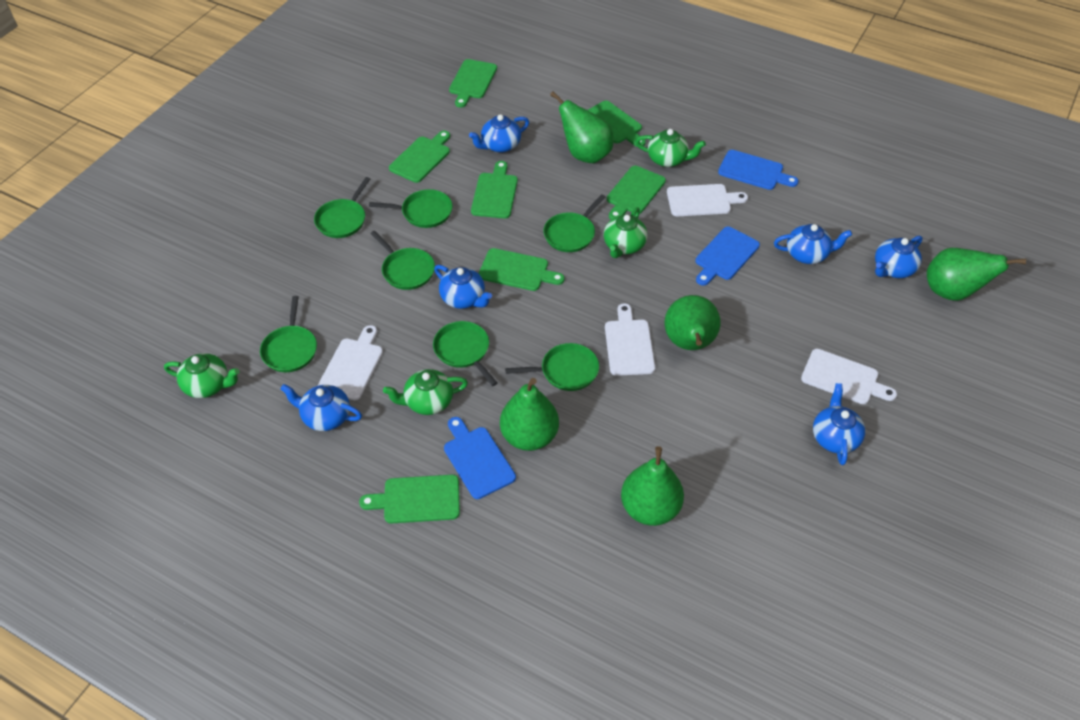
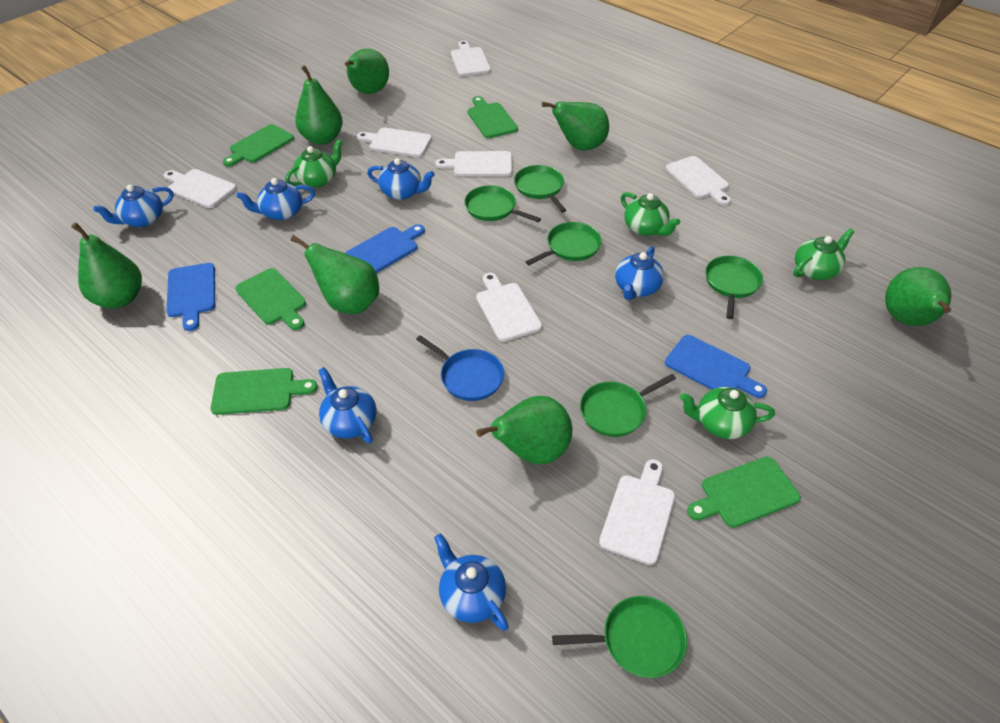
blue pan: none = 0 -> [416,335,504,401] = 1
green cutting board: [359,475,460,524] [389,131,450,183] [449,59,497,108] [471,161,518,219] [479,248,565,291] [588,101,646,147] [607,166,666,220] = 7 -> [211,368,318,415] [223,124,294,167] [235,268,306,330] [468,96,518,138] [687,457,801,528] = 5
green pan: [260,296,317,372] [314,177,370,238] [369,189,452,228] [370,231,435,290] [433,321,497,386] [505,343,599,391] [543,194,605,252] = 7 -> [464,185,541,222] [514,165,566,212] [526,222,602,265] [552,596,687,678] [580,374,676,437] [705,256,763,319] = 6
green pear: [500,378,559,451] [550,91,614,163] [621,446,684,526] [664,295,720,350] [927,248,1026,301] = 5 -> [71,223,142,308] [291,235,379,314] [295,65,343,145] [345,49,389,94] [476,396,572,464] [542,101,609,150] [885,267,951,326] = 7
white cutting board: [318,325,383,400] [605,303,655,376] [667,184,748,216] [801,349,897,404] = 4 -> [164,169,236,208] [357,128,432,157] [435,151,512,176] [451,41,491,76] [476,273,542,342] [599,459,675,565] [666,156,731,205] = 7

